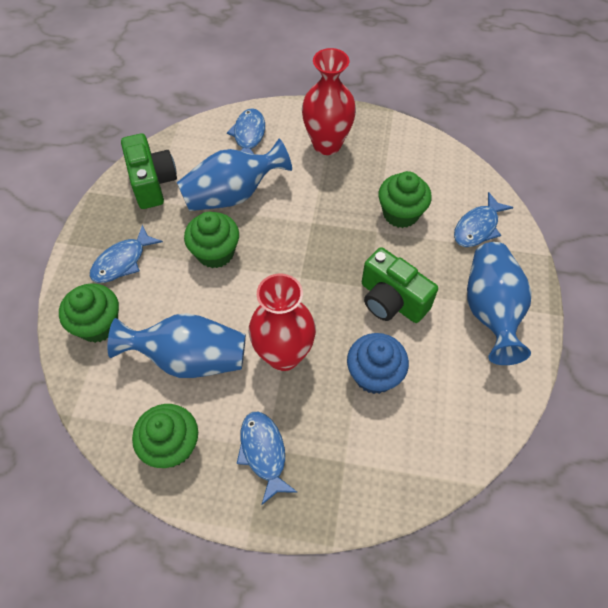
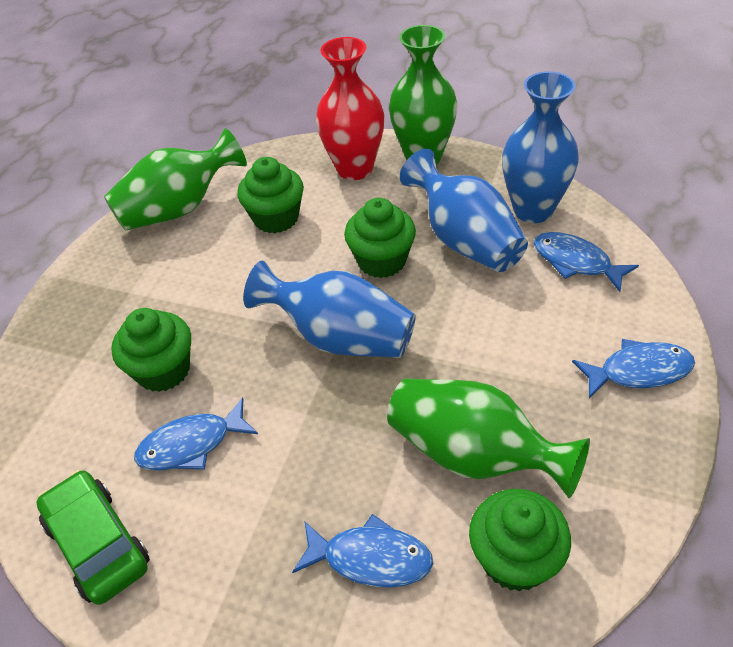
blue cupcake: [347,333,409,394] = 1 -> none = 0
green camera: [121,133,177,209] [362,247,438,323] = 2 -> none = 0
green car: none = 0 -> [37,470,150,605] = 1
green vase: none = 0 -> [104,128,247,231] [387,378,590,498] [389,25,458,165] = 3
red vase: [249,274,316,371] [302,48,356,155] = 2 -> [316,37,385,180] = 1

